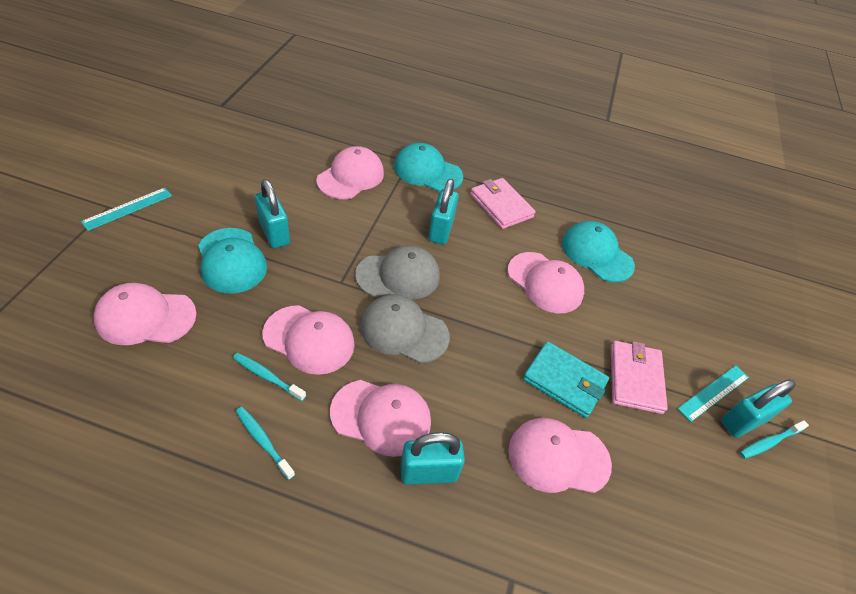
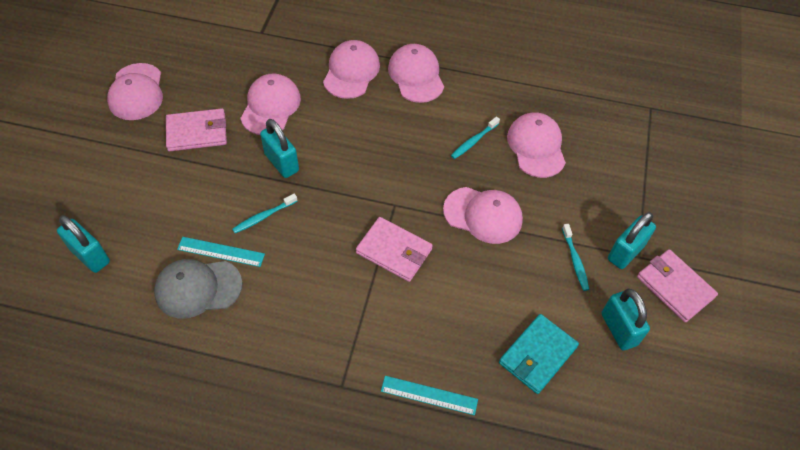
grey cap: [355,245,440,299] [360,295,450,363] = 2 -> [154,259,242,319] = 1
pink wallet: [470,178,536,229] [611,341,668,414] = 2 -> [166,108,227,151] [356,217,433,282] [637,249,718,322] = 3
turquoise cap: [198,228,267,294] [394,143,463,192] [562,221,635,282] = 3 -> none = 0

